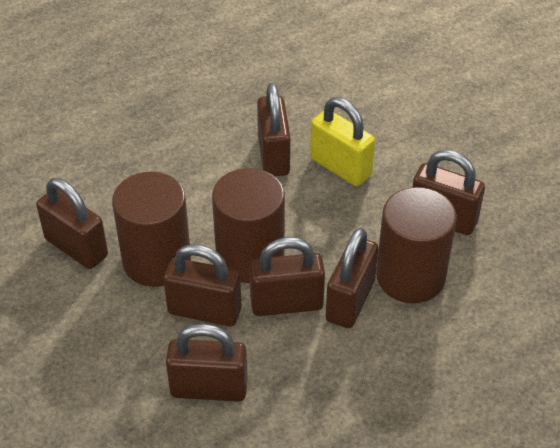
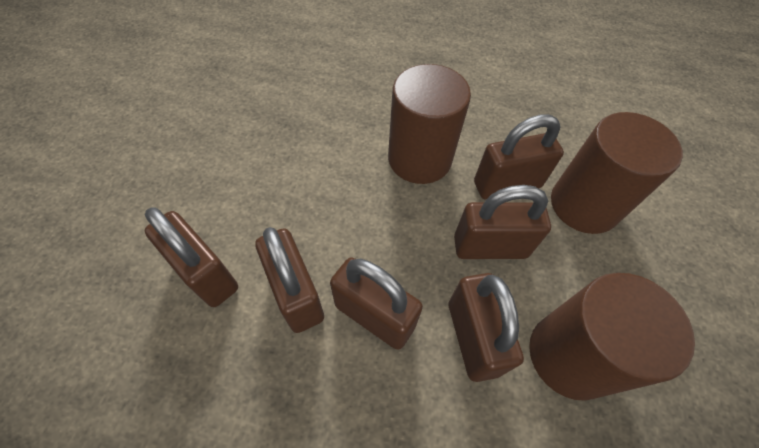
brown padlock: [36,178,108,269] [163,244,242,326] [166,324,248,402] [249,237,325,316] [257,83,291,176] [326,228,378,328] [413,150,485,235] = 7 -> [145,208,238,307] [255,227,324,333] [330,257,423,350] [449,273,524,382] [454,185,551,259] [474,115,564,200] = 6
yellow padlock: [310,97,375,186] = 1 -> none = 0

